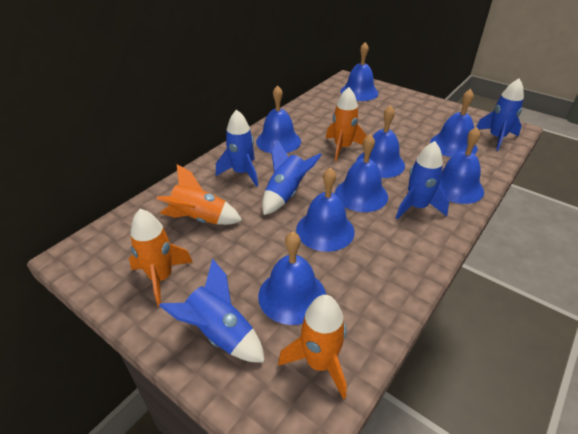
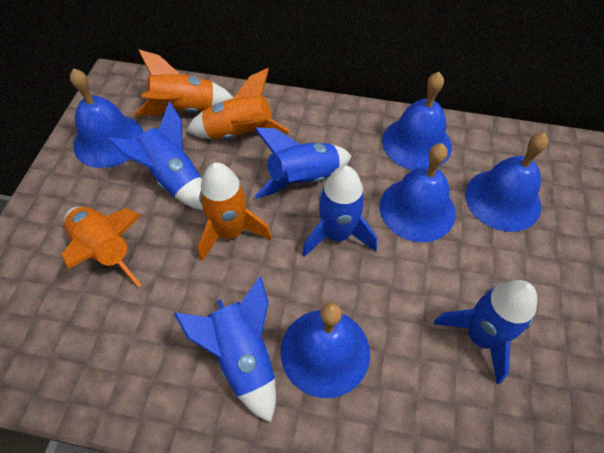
blue bell: [256,85,301,153] [258,232,326,325] [296,168,355,252] [335,134,388,212] [340,42,378,101] [356,105,405,178] [430,89,478,157] [439,127,484,204] = 8 -> [70,68,144,168] [281,303,370,398] [379,143,456,242] [382,72,452,170] [465,133,549,232] = 5

